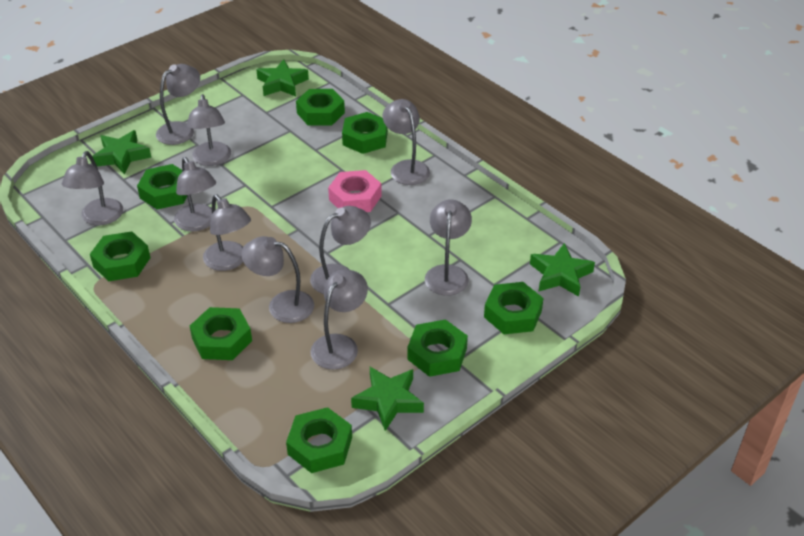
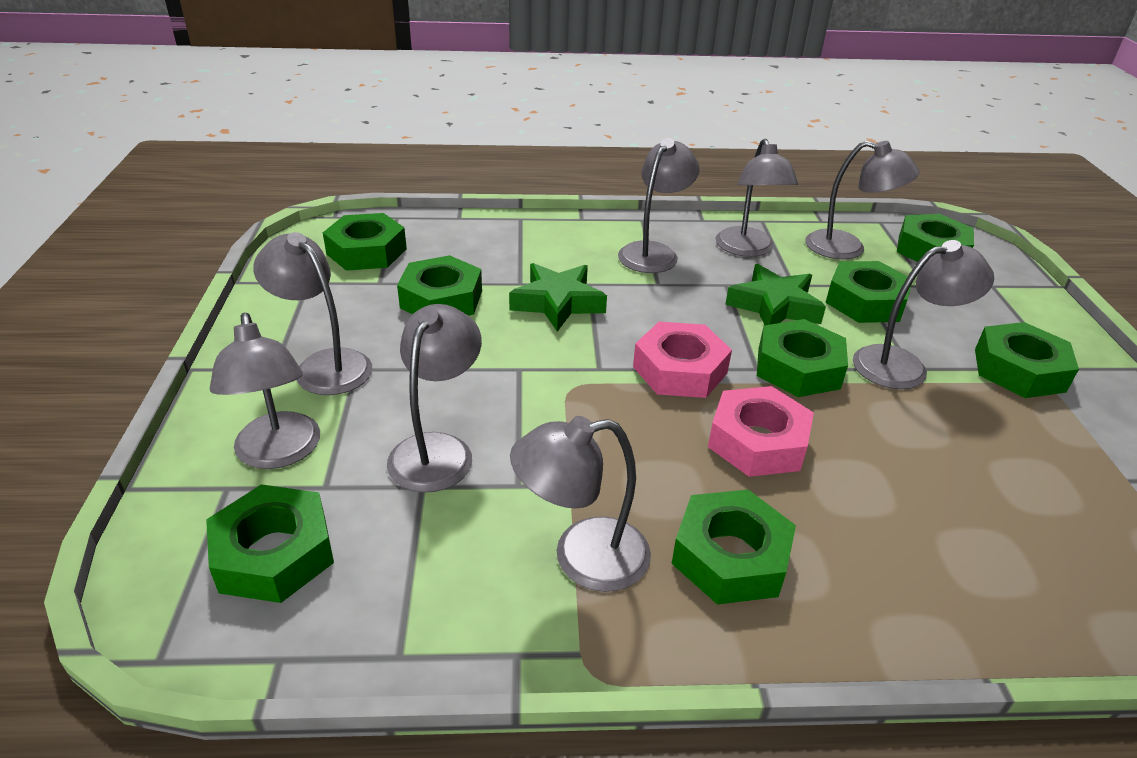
green star: [92,130,151,175] [256,59,309,96] [351,367,424,431] [530,243,595,297] = 4 -> [509,263,607,332] [725,264,826,325] = 2
grey lamp: [62,151,123,225] [156,64,200,145] [174,157,216,232] [187,94,231,166] [203,195,251,271] [241,236,314,323] [310,206,371,294] [310,269,368,369] [383,99,430,185] [425,199,472,296] = 10 -> [210,313,320,469] [253,232,372,395] [387,304,482,493] [510,416,651,592] [618,138,700,273] [715,139,798,257] [805,141,920,259] [853,240,994,389] = 8
pink nut: [328,170,382,212] = 1 -> [633,322,732,398] [708,386,814,477] = 2

